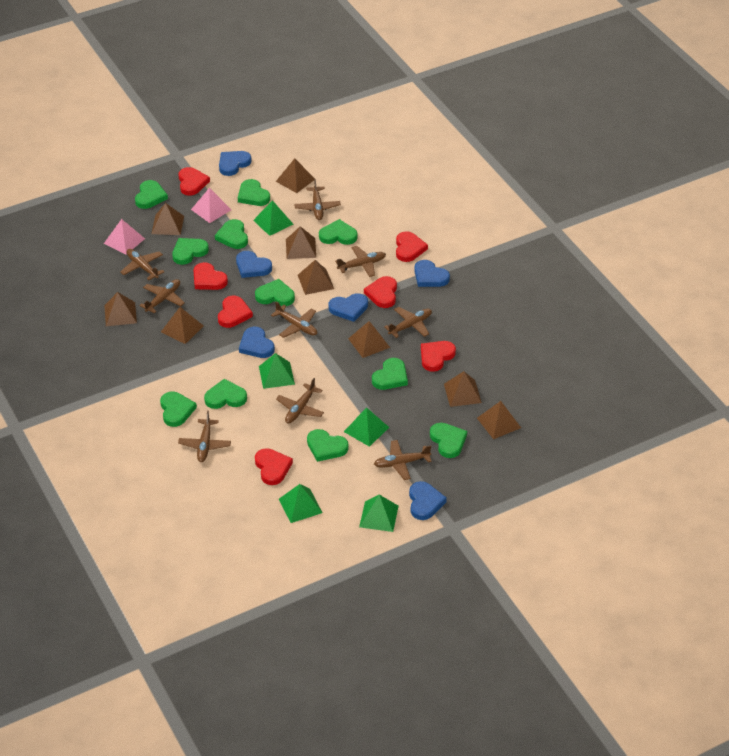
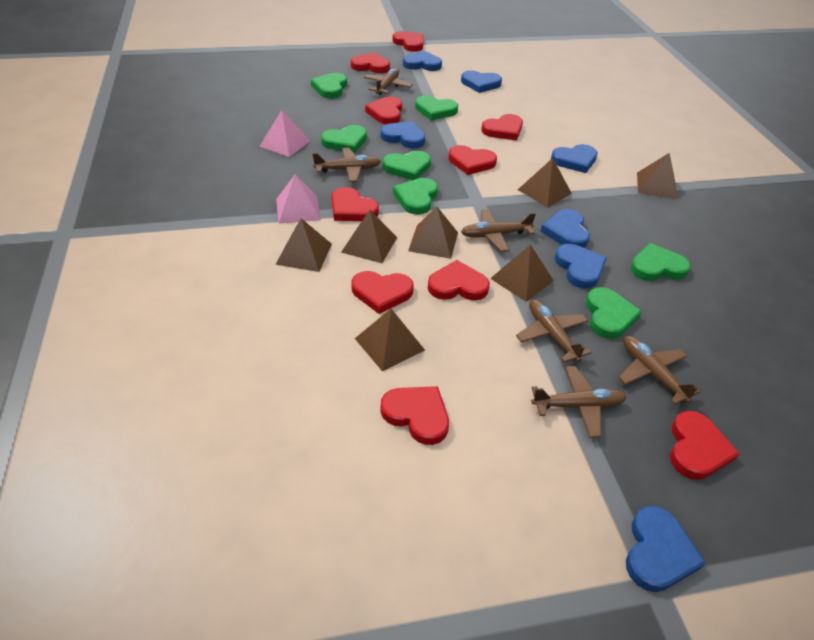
blue heart: [219,151,252,176] [236,251,272,278] [239,327,275,358] [328,293,368,322] [409,481,447,520] [414,260,450,287] = 6 -> [380,121,425,149] [403,50,442,71] [461,70,502,93] [540,209,590,248] [551,144,598,173] [554,244,607,289] [626,506,706,592] = 7
brown plane: [121,249,164,280] [139,279,185,314] [178,411,231,462] [271,302,317,338] [276,378,324,423] [294,179,341,220] [335,246,386,277] [374,440,432,480] [384,307,432,338] = 9 -> [312,148,381,182] [364,68,413,95] [461,209,536,252] [516,299,592,362] [531,366,627,438] [618,336,700,405] = 6
brown pyramid: [104,292,137,326] [151,203,184,235] [161,307,204,344] [276,159,315,193] [286,226,316,259] [298,260,334,295] [348,321,390,358] [444,371,482,407] [477,401,521,439] = 9 -> [275,218,332,272] [341,210,397,263] [355,309,425,372] [408,207,458,259] [490,244,554,302] [518,158,572,208] [637,153,677,199] = 7
green heart: [135,180,168,209] [160,392,197,427] [172,238,209,265] [204,379,247,409] [215,219,248,249] [238,179,270,206] [255,279,295,306] [307,429,349,462] [319,219,358,245] [372,358,408,390] [430,423,467,458] = 11 -> [311,73,347,99] [321,125,367,153] [382,151,431,180] [393,178,438,215] [415,95,458,120] [586,287,642,339] [630,243,691,281] = 7
green pyramid: [253,200,293,236] [259,353,295,389] [279,484,323,523] [344,407,389,447] [359,495,399,532] = 5 -> none = 0
red heart: [178,167,210,196] [194,262,228,290] [218,296,253,328] [255,448,293,485] [364,276,397,308] [396,231,428,262] [421,341,456,372] = 7 -> [331,187,379,221] [351,52,390,73] [351,271,414,314] [365,97,402,124] [380,386,449,445] [392,31,424,52] [428,260,490,300] [448,145,497,175] [481,114,523,140] [670,411,739,480] = 10

